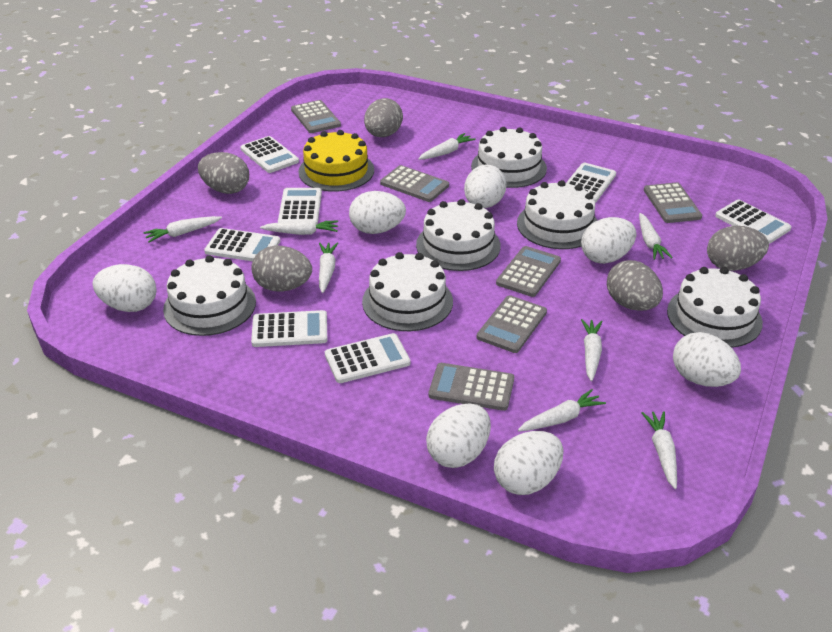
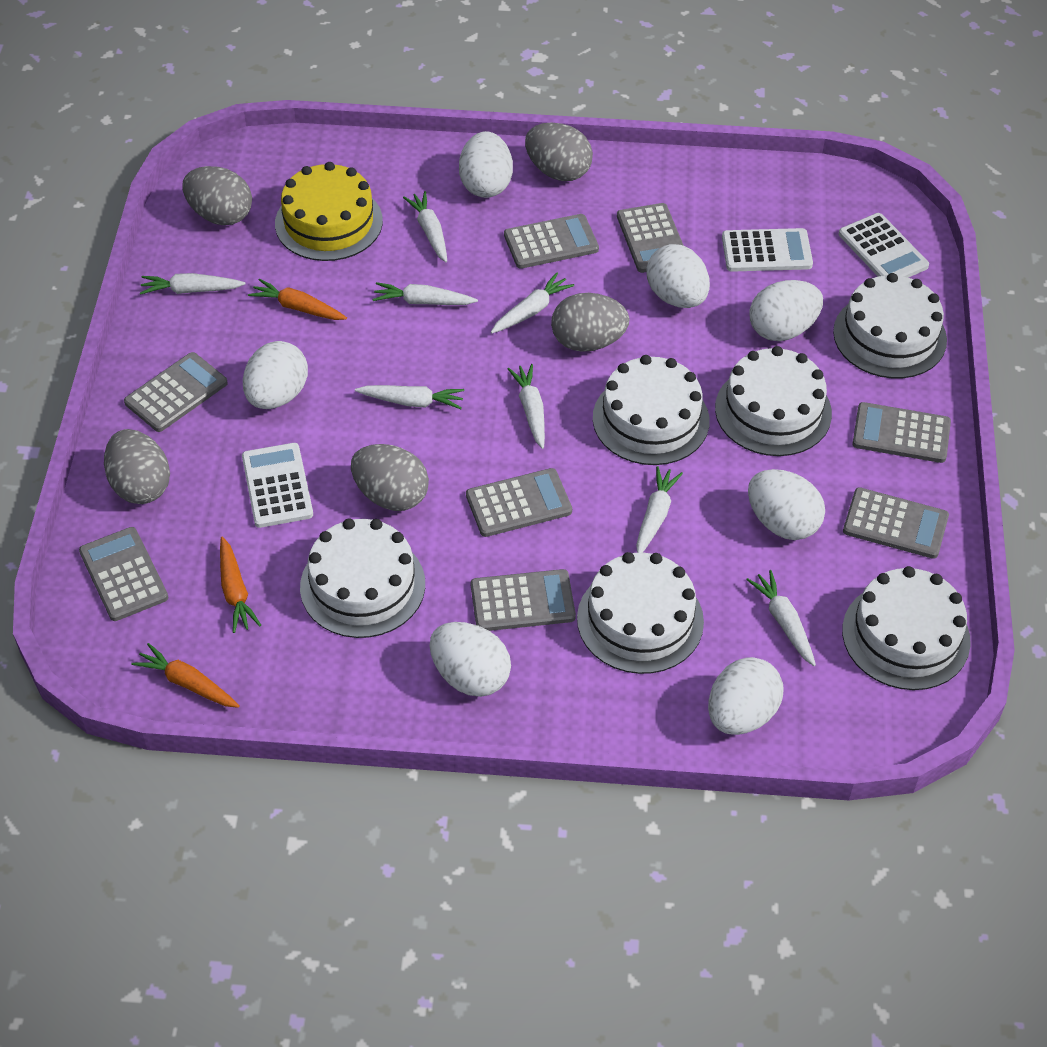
grey calculator: [291,100,341,133] [380,165,449,202] [429,363,514,411] [477,295,547,353] [496,246,561,297] [644,182,702,223] = 6 -> [79,527,169,621] [124,352,228,432] [466,468,572,537] [471,569,576,631] [504,214,599,269] [617,203,684,273] [843,487,949,559] [852,402,951,463] = 8
orange carrot: none = 0 -> [131,643,240,708] [220,537,261,633] [248,278,347,320] = 3
white calculator: [204,228,280,261] [240,136,299,173] [251,310,327,347] [278,188,322,225] [325,333,410,383] [566,163,616,203] [715,199,791,244] = 7 -> [242,443,313,528] [722,228,813,272] [839,213,929,278] = 3

